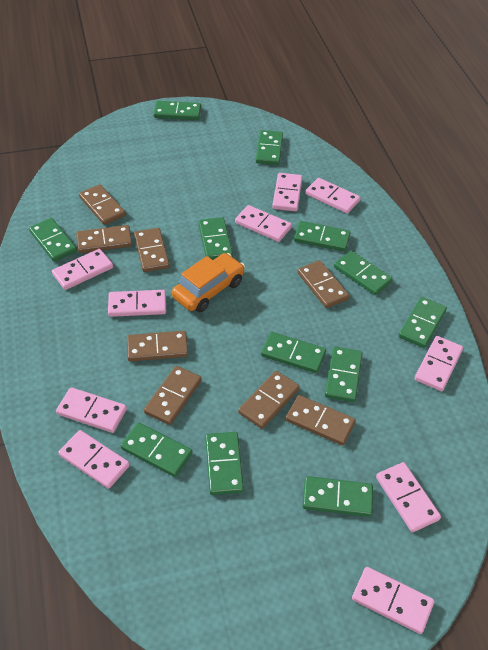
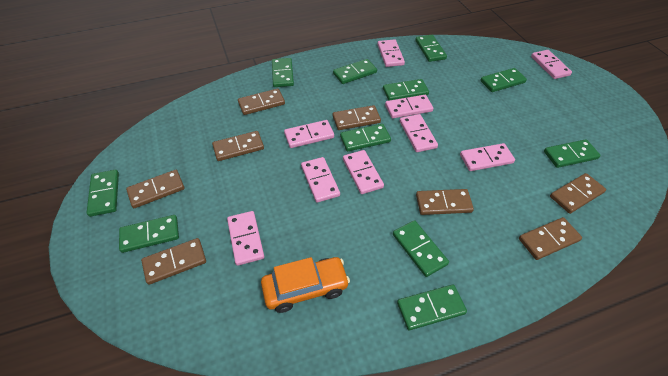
green domino: [29,218,77,262] [120,422,192,477] [153,101,201,120] [198,217,233,260] [205,432,244,495] [256,130,283,165] [261,332,326,373] [294,221,351,252] [303,476,373,517] [325,347,363,402] [334,251,393,295] [399,297,447,348] = 12 -> [87,170,119,217] [119,215,179,253] [272,58,294,87] [333,59,377,84] [340,124,391,151] [383,79,429,101] [393,220,449,277] [397,284,467,330] [415,35,447,62] [480,68,527,92] [544,139,601,168] = 11
pink domino: [52,249,113,290] [56,387,127,433] [58,430,130,489] [108,290,166,317] [235,205,292,242] [272,173,302,211] [305,178,360,214] [352,567,434,634] [376,462,441,532] [414,336,463,391] = 10 -> [227,211,264,266] [284,120,334,148] [301,157,340,203] [343,150,384,194] [377,39,405,67] [385,95,433,118] [400,114,438,152] [460,143,515,171] [531,50,572,79] = 9

